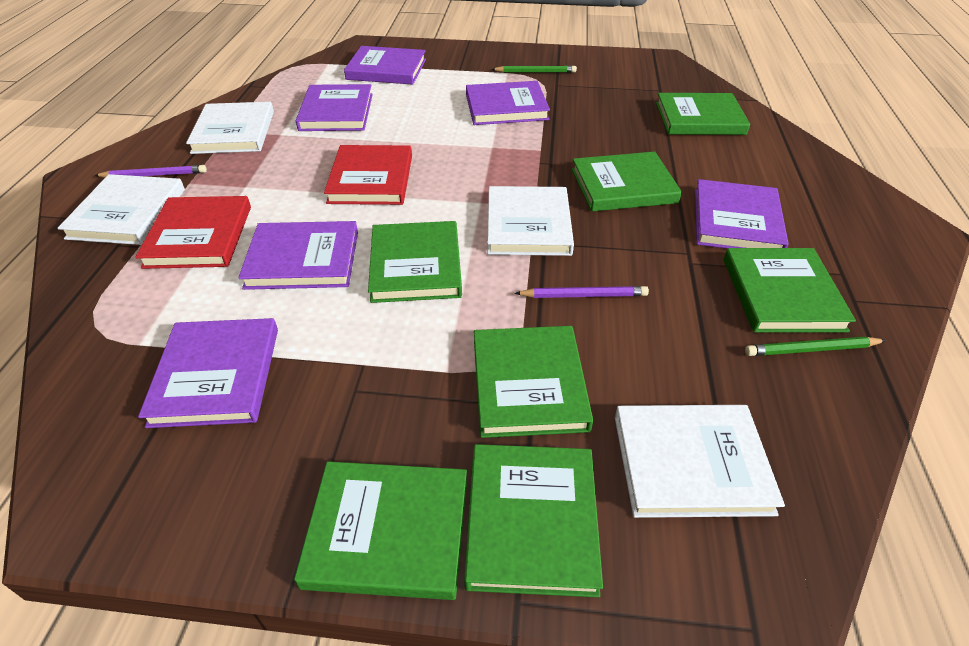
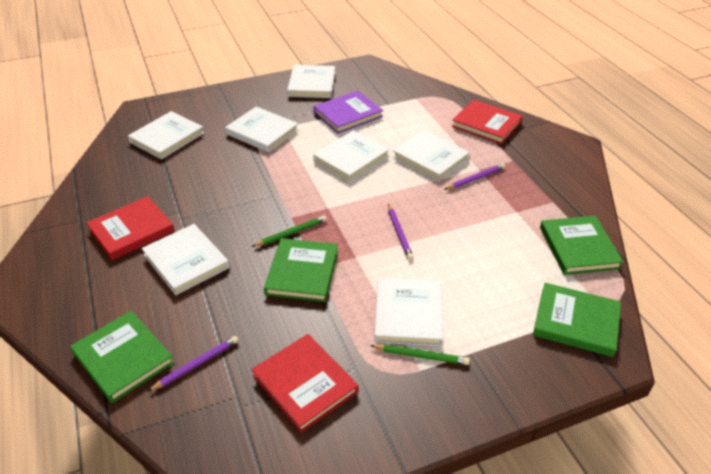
green book: [294,461,467,600] [368,221,462,303] [464,444,603,597] [474,326,593,438] [572,152,682,211] [656,93,750,135] [724,248,856,332] = 7 -> [70,311,174,403] [264,238,338,302] [533,283,621,357] [540,216,624,275] = 4
purple book: [138,318,278,428] [238,221,358,290] [296,84,373,131] [344,46,426,85] [466,81,550,125] [695,179,789,249] = 6 -> [313,91,383,134] = 1
purple pencil: [94,165,207,178] [514,286,649,298] = 2 -> [147,336,238,392] [388,204,413,260] [444,164,505,190] = 3
red book: [135,196,251,269] [324,145,412,205] = 2 -> [86,196,175,260] [251,334,358,433] [452,100,523,144] = 3
white book: [58,174,185,245] [186,102,274,154] [487,186,574,256] [615,405,785,518] = 4 -> [128,111,204,160] [142,224,229,295] [225,106,299,153] [287,65,335,98] [313,130,389,182] [374,278,443,346] [393,130,470,181] = 7

